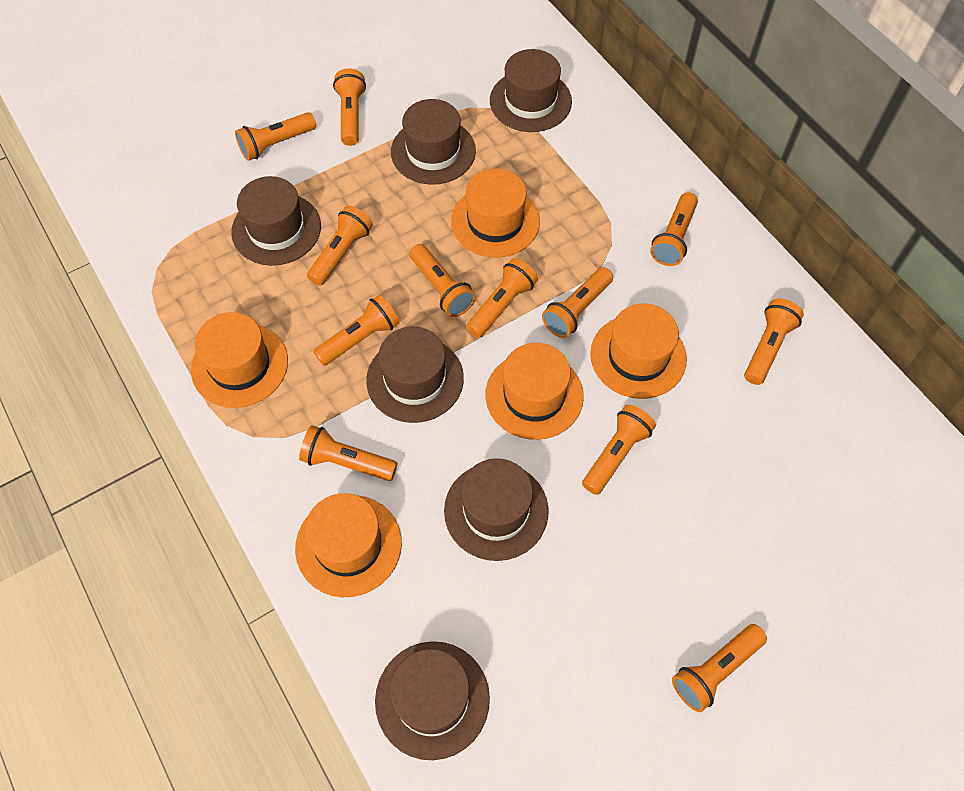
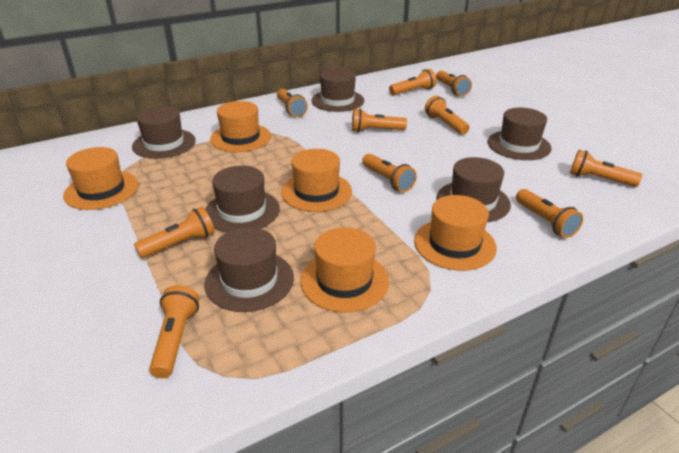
orange flashlight: [235,112,316,161] [299,425,398,481] [307,206,373,286] [313,294,400,366] [333,69,366,146] [410,244,476,317] [466,258,538,338] [542,267,613,338] [582,405,656,495] [650,192,698,266] [672,624,767,712] [744,299,804,385] = 12 -> [134,207,215,258] [149,285,199,378] [277,89,308,117] [352,109,407,132] [362,154,417,192] [389,69,436,95] [425,96,470,135] [436,70,472,96] [516,189,583,238] [570,150,642,187] = 10

